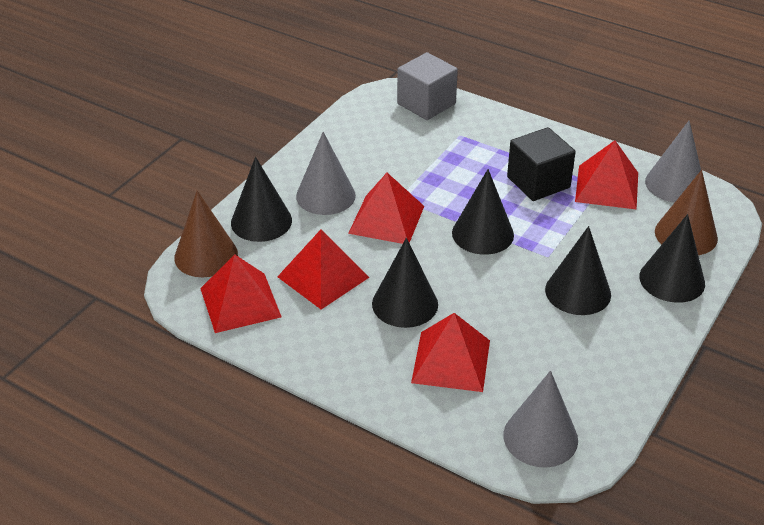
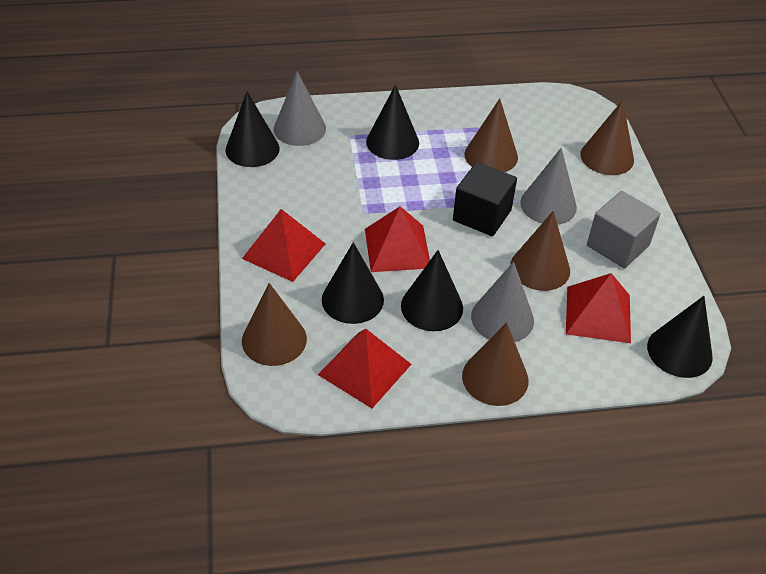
brown cone: [174,191,238,277] [655,170,718,255] = 2 -> [242,283,307,366] [462,322,528,406] [464,99,518,172] [510,211,570,291] [580,100,634,175] = 5
red pyramid: [200,254,281,333] [277,229,370,309] [348,173,424,244] [411,313,490,392] [575,140,638,210] = 5 -> [242,209,325,282] [318,329,411,408] [365,206,430,272] [566,273,631,343] = 4

